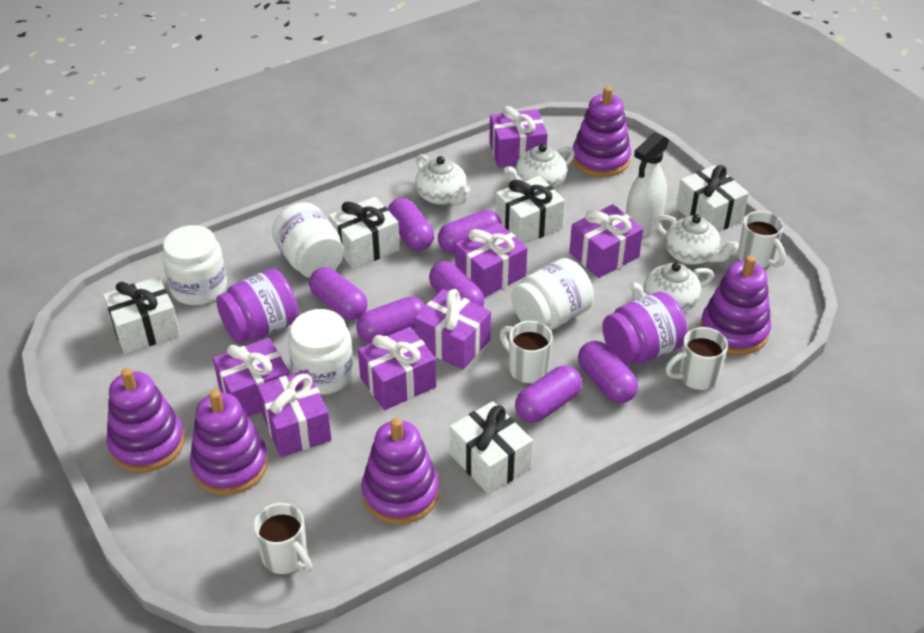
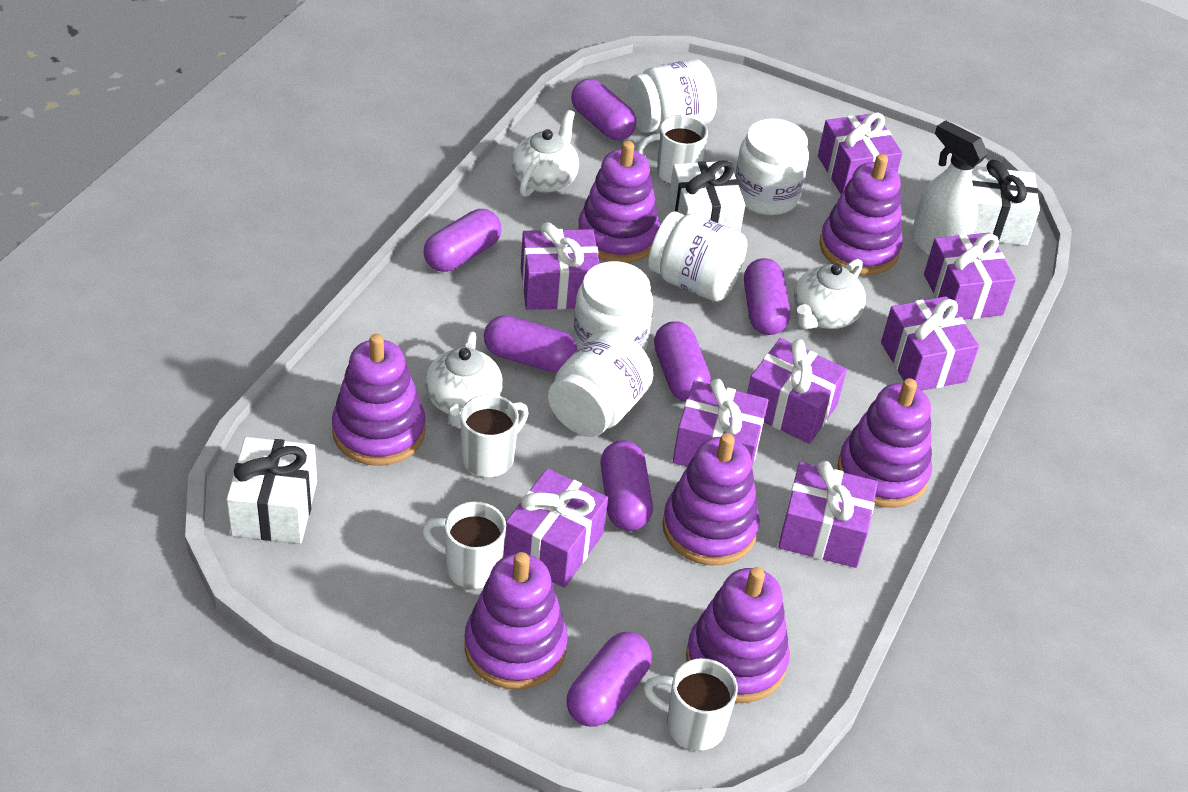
purple gift: [213,338,289,417] [257,370,332,457] [358,327,436,410] [414,289,491,370] [455,223,528,298] [489,106,548,168] [569,204,643,278] = 7 -> [504,468,608,588] [521,222,599,310] [673,378,769,467] [747,338,847,444] [778,461,878,568] [818,112,903,194] [881,296,979,391] [924,233,1016,320] = 8
purple jar: [216,269,299,344] [602,292,687,365] = 2 -> none = 0
purple stacking toy: [107,368,185,473] [190,390,268,495] [361,418,439,524] [572,86,631,177] [700,255,771,355] = 5 -> [332,334,426,466] [464,552,568,689] [578,141,660,263] [662,433,760,565] [686,567,790,703] [819,154,903,275] [837,378,932,508] = 7
white gift: [103,276,180,354] [329,197,400,269] [450,401,533,494] [495,176,565,244] [676,165,749,232] = 5 -> [226,437,317,543] [668,160,745,232] [972,160,1040,246] = 3
white jar: [162,225,227,305] [272,202,344,278] [288,309,354,395] [512,258,594,330] = 4 -> [548,330,653,437] [573,261,653,351] [627,59,717,134] [648,211,748,302] [735,118,809,215] = 5
white teapot: [415,154,470,205] [504,144,575,189] [629,262,714,313] [655,215,739,265] = 4 -> [425,332,503,427] [512,110,579,197] [794,259,866,329] = 3

